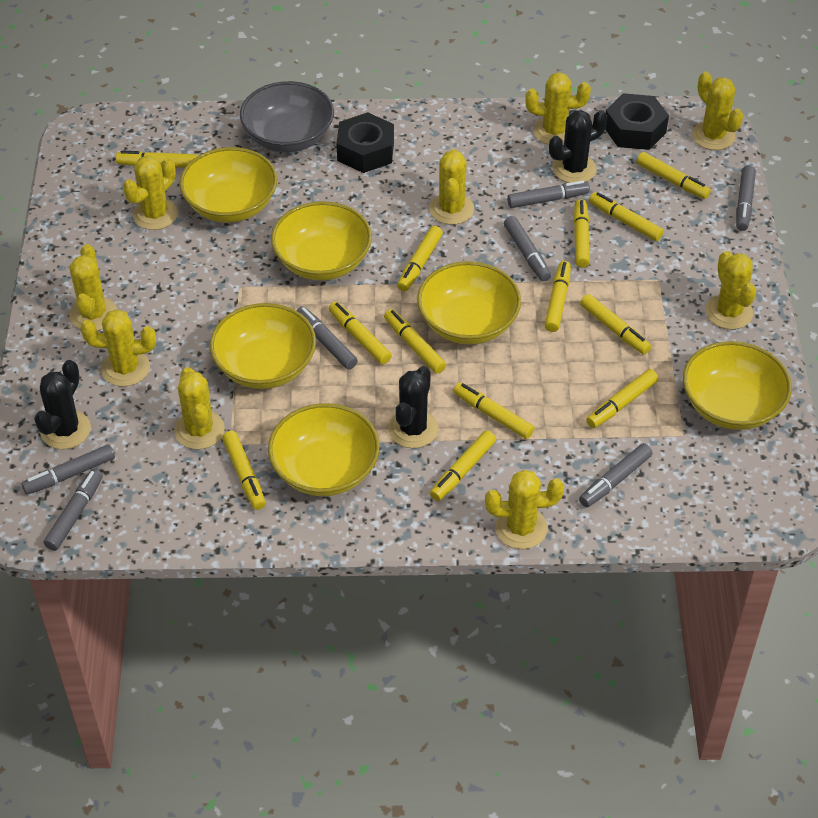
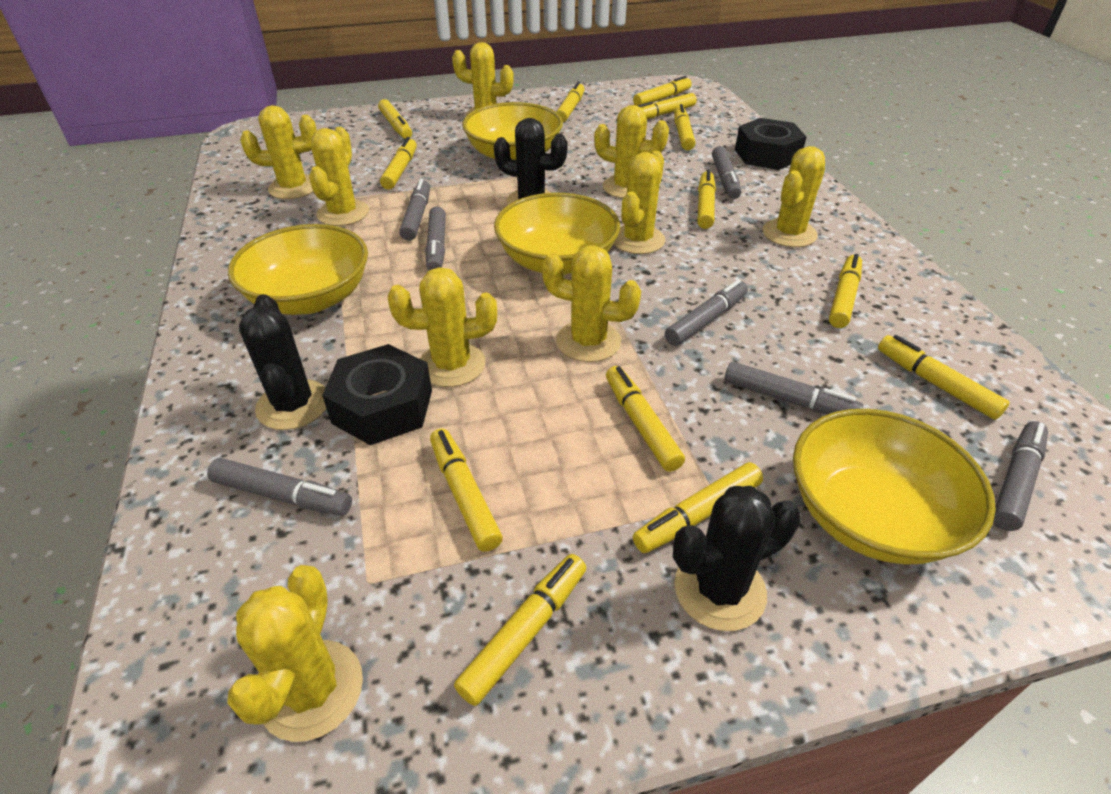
grey bowl: [240,81,334,152] = 1 -> none = 0
yellow bowl: [179,147,278,223] [210,303,316,389] [268,403,380,496] [271,201,372,281] [417,261,521,345] [683,341,792,430] = 6 -> [228,224,368,315] [462,102,563,160] [494,193,620,275] [793,409,996,564] = 4

